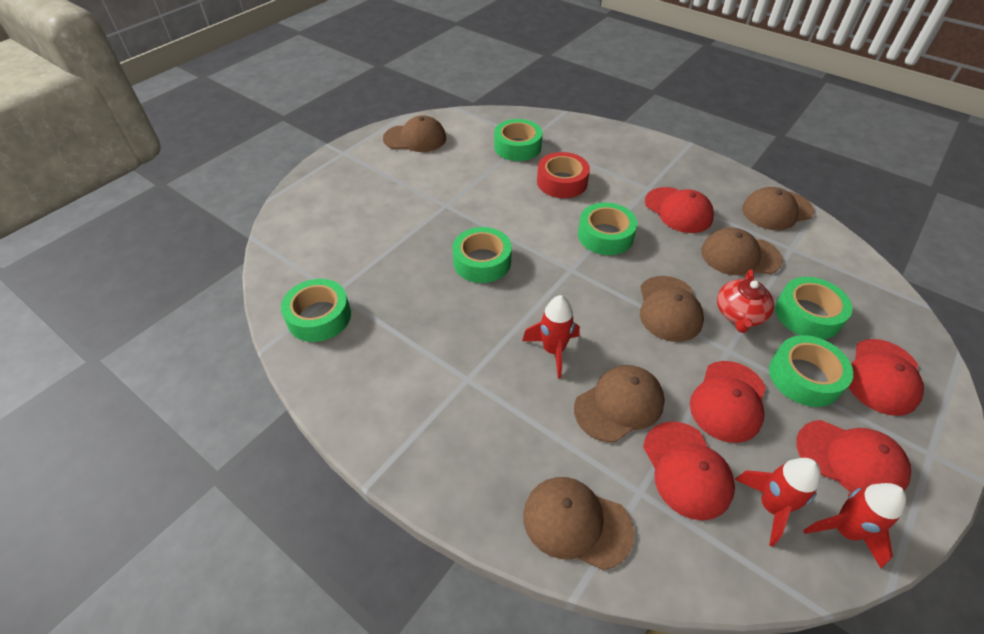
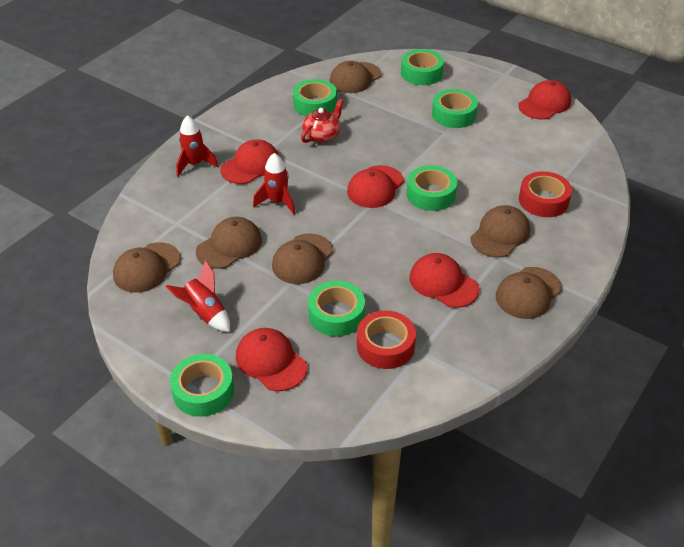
red tape: [537,152,590,198] = 1 -> [357,310,416,369] [519,171,572,217] = 2

